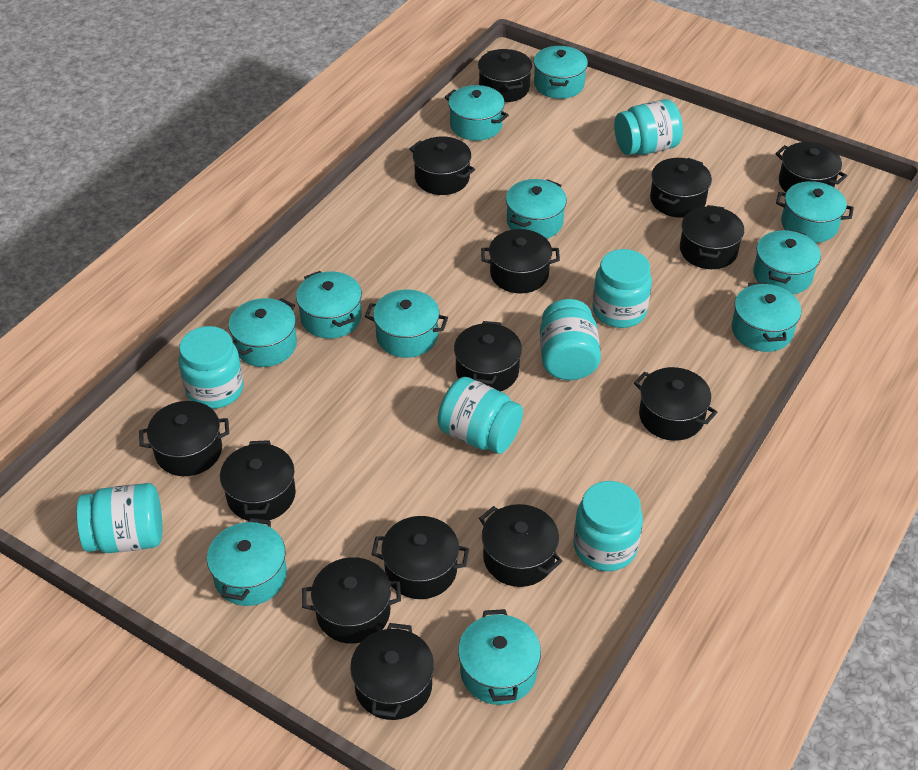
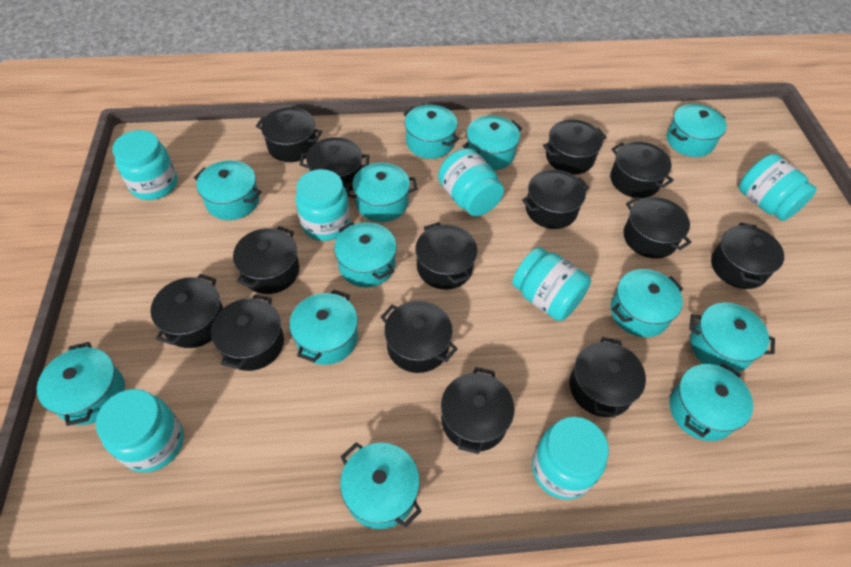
turquoise pot: [207,518,287,606] [229,298,297,367] [296,271,362,339] [365,289,448,358] [445,85,509,141] [458,609,541,705] [506,179,567,239] [534,45,588,99] [732,282,801,352] [753,229,821,294] [776,181,854,243] = 11 -> [37,342,125,426] [194,160,261,220] [289,289,358,365] [334,222,397,287] [340,442,422,529] [345,163,417,222] [403,105,459,159] [463,115,522,170] [611,269,683,337] [667,104,727,157] [670,363,753,441] [689,303,775,372] = 12

